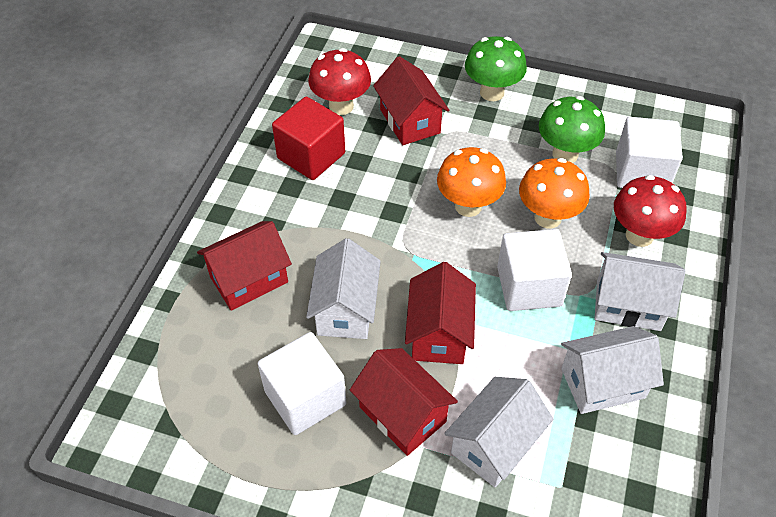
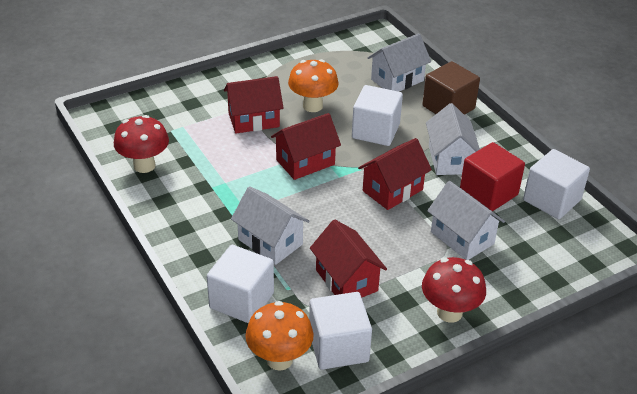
brown cube: none = 0 -> [422,61,480,115] = 1
green mushroom: [465,36,527,101] [539,96,605,163] = 2 -> none = 0
white cube: [258,332,346,435] [497,229,572,311] [616,117,683,188] = 3 -> [207,245,274,323] [309,292,372,370] [352,85,403,146] [523,149,590,219] = 4

